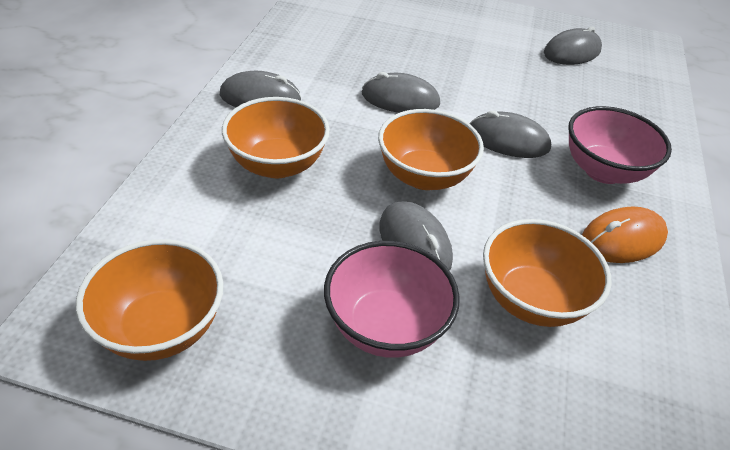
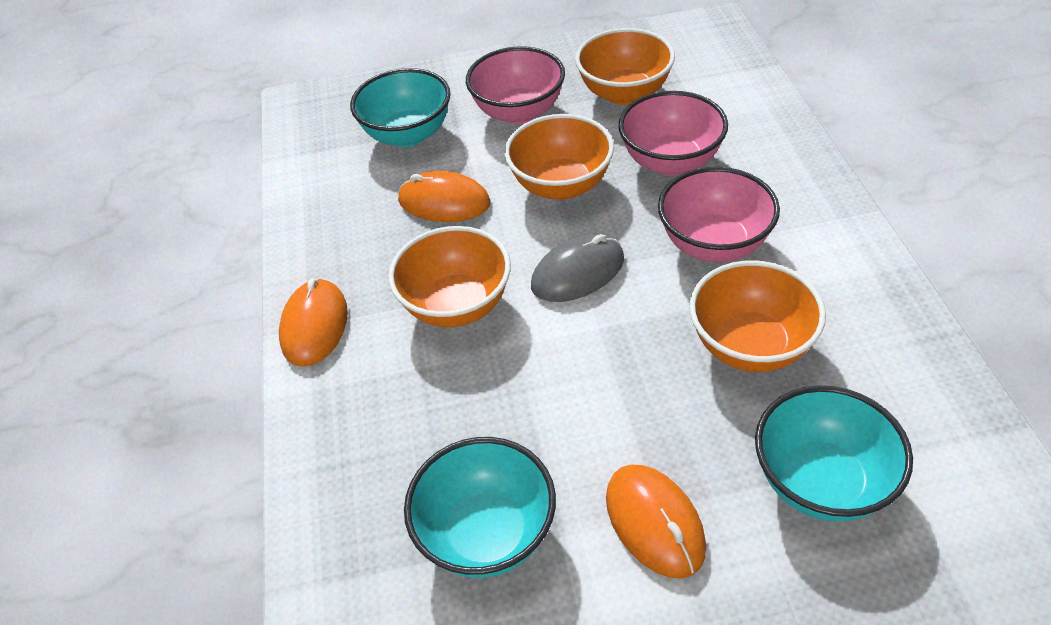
grey mouse: [220,71,301,107] [362,72,440,113] [379,201,453,271] [469,111,551,158] [544,27,602,65] = 5 -> [531,234,624,302] = 1
orange mouse: [582,206,668,263] = 1 -> [279,278,348,367] [398,171,491,222] [606,464,706,578] = 3
pink bowl: [324,241,460,358] [568,106,672,184] = 2 -> [466,46,565,124] [618,91,728,176] [658,167,780,262] = 3
turquoise bowl: none = 0 -> [350,68,451,147] [404,437,556,578] [755,385,913,522] = 3

